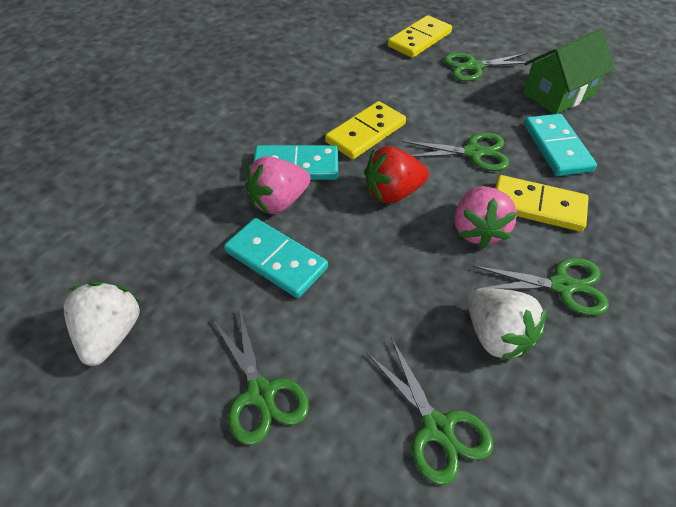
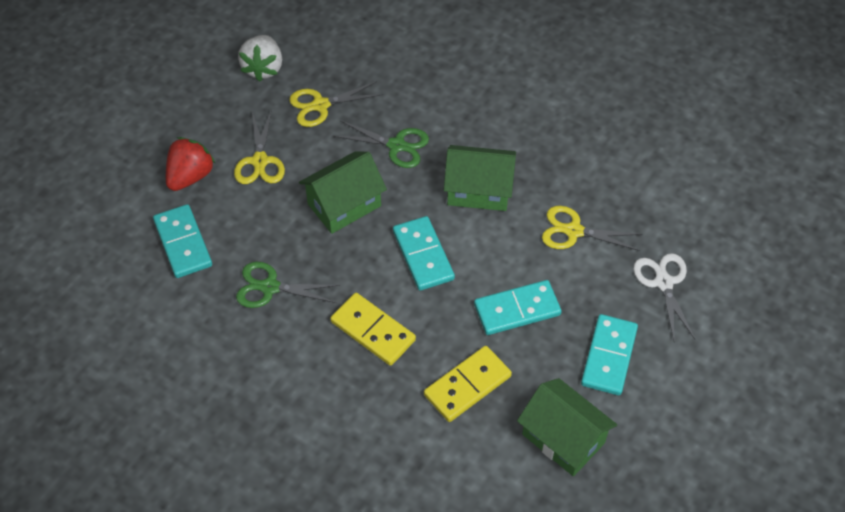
green house: [523,28,615,114] = 1 -> [299,152,387,234] [444,145,516,211] [517,378,617,476] = 3
green scissors: [213,310,309,445] [366,338,493,485] [402,132,509,171] [444,53,535,81] [473,258,609,316] = 5 -> [236,262,340,308] [333,120,429,168] = 2
pink strawberry: [245,156,311,214] [455,186,518,249] = 2 -> none = 0
turquoise domino: [224,218,328,298] [253,145,338,180] [524,114,597,176] = 3 -> [153,204,212,278] [393,216,455,291] [474,280,562,335] [581,314,638,395] = 4
white scissors: none = 0 -> [633,253,695,340] = 1
white strawberry: [64,282,141,366] [467,289,547,361] = 2 -> [238,35,282,82] = 1
yellow domino: [325,101,406,159] [388,15,452,58] [495,175,588,232] = 3 -> [330,293,416,366] [424,346,512,422] = 2
yellow scissors: none = 0 -> [234,109,285,184] [289,81,383,127] [542,206,642,251] = 3

